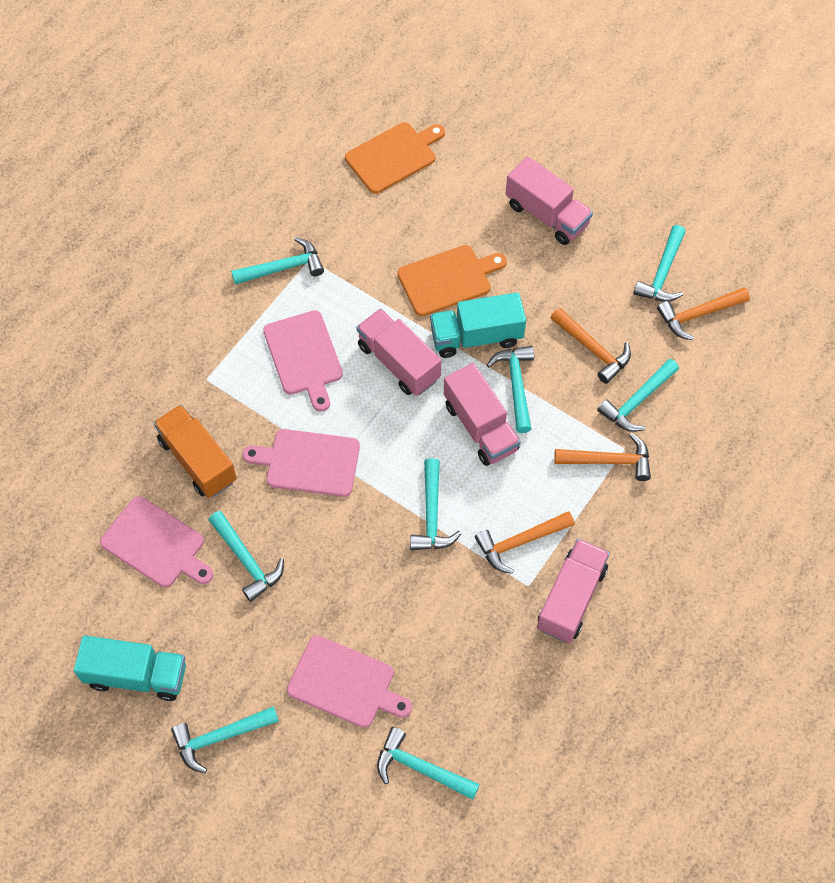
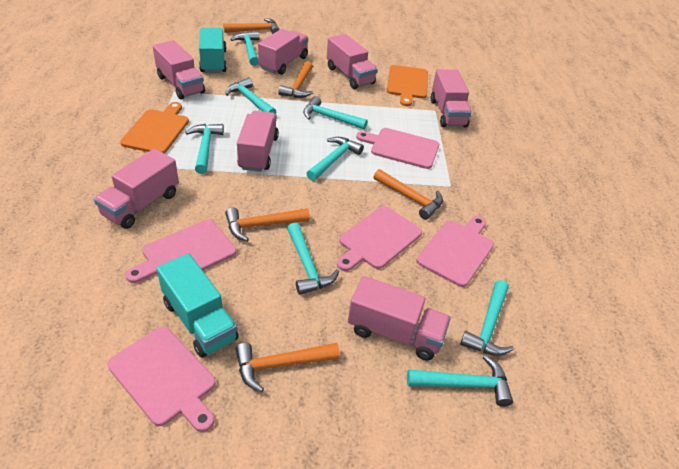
orange hammer: [475,511,575,574] [550,308,631,384] [554,433,651,481] [657,287,750,340] = 4 -> [223,18,280,34] [225,208,310,241] [235,343,340,392] [278,61,313,98] [374,169,443,220] = 5
orange truck: [154,405,237,498] = 1 -> none = 0
pink cutting board: [100,496,213,587] [243,429,360,497] [263,310,343,412] [287,635,412,728] = 4 -> [107,326,216,432] [125,220,236,283] [337,206,422,271] [356,128,440,169] [416,216,494,287] = 5
pink truck: [356,309,441,396] [444,363,521,466] [506,156,593,245] [537,538,610,643] = 4 -> [94,149,179,229] [153,40,205,100] [237,111,279,172] [258,29,308,75] [327,34,378,89] [348,276,451,361] [431,69,472,127] = 7

